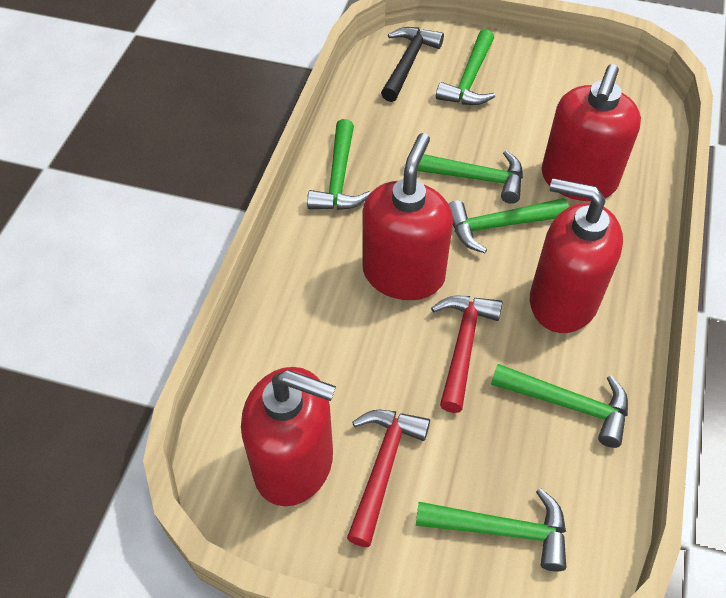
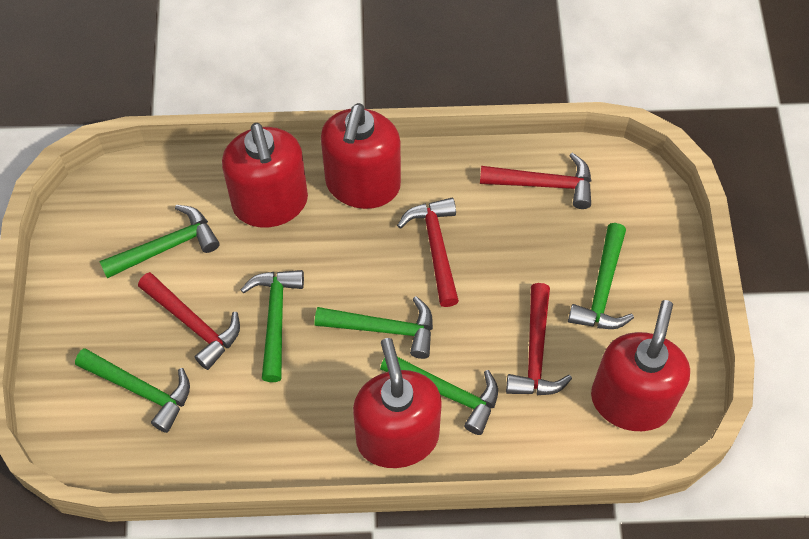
black hammer: [381,27,444,102] = 1 -> none = 0
red hammer: [347,410,430,547] [431,296,503,413] = 2 -> [138,272,240,370] [397,198,459,307] [480,153,591,209] [506,283,572,395] = 4

